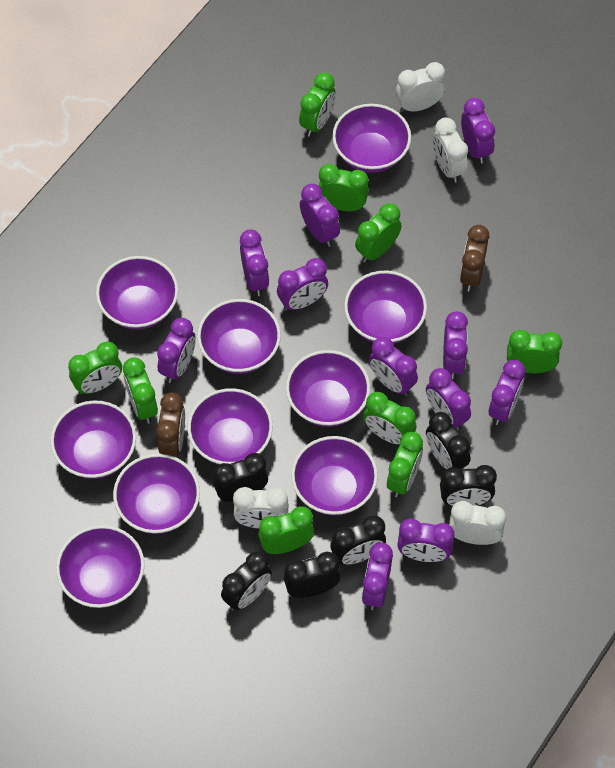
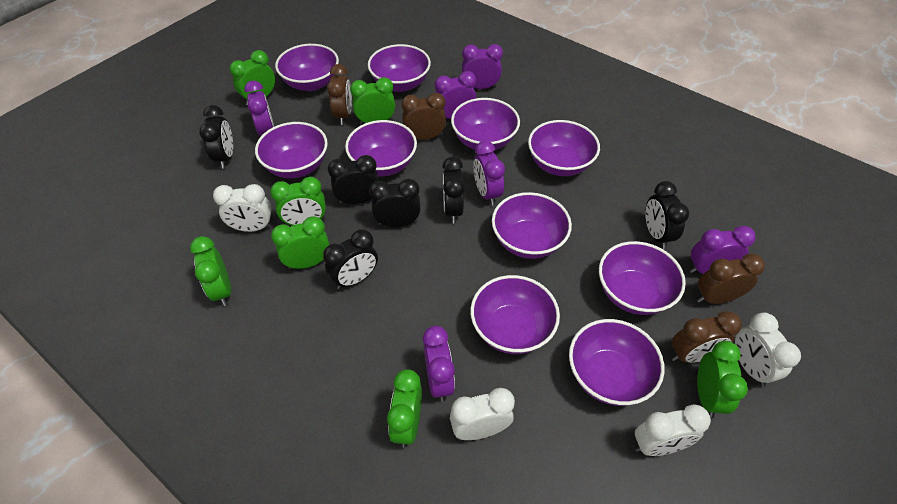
brown clock: [156,393,185,456] [460,225,489,292] = 2 -> [327,64,352,125] [401,93,446,140] [672,311,742,363] [697,254,765,304] = 4
green clock: [68,342,122,394] [123,358,158,424] [258,506,314,554] [299,73,336,137] [319,164,369,211] [355,203,402,263] [363,392,417,445] [387,432,423,498] [507,330,562,373] = 9 -> [190,236,231,306] [230,50,275,105] [270,177,326,226] [271,216,330,269] [350,77,395,125] [387,369,422,448] [697,341,748,418] = 7
purple clock: [157,318,195,383] [240,229,269,296] [277,258,328,311] [300,184,340,247] [362,542,393,610] [369,337,418,396] [397,518,455,562] [426,368,471,431] [443,311,468,379] [461,98,495,164] [489,360,525,425] = 11 -> [244,81,274,136] [423,326,455,402] [435,71,477,119] [462,44,503,89] [473,141,505,206] [690,226,756,274] = 6

